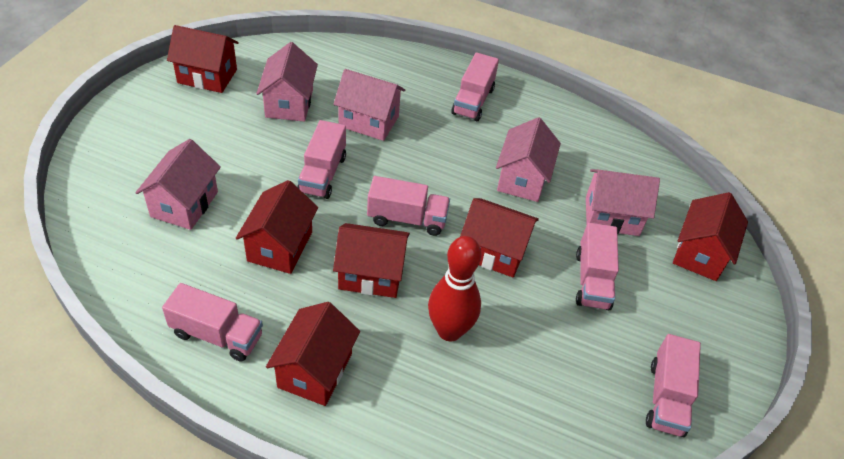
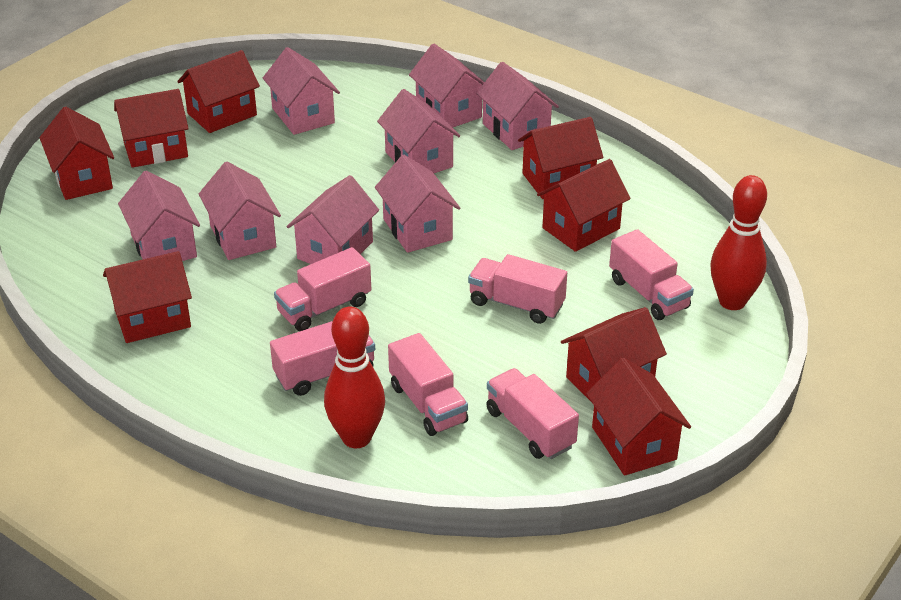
pink house: [136,139,221,230] [256,42,318,122] [333,69,405,141] [496,117,561,202] [586,169,660,236] = 5 -> [118,171,200,261] [199,161,281,260] [263,47,340,135] [287,175,379,264] [375,155,460,253] [377,89,460,173] [409,43,484,128] [476,62,559,150] = 8
red bowling pin: [428,236,481,341] = 1 -> [324,307,385,448] [711,175,767,310] = 2
red house: [167,25,239,93] [236,180,318,274] [266,302,360,406] [333,223,410,298] [460,198,539,277] [673,192,748,281] = 6 -> [39,107,114,200] [103,251,192,343] [114,89,189,168] [177,50,260,133] [518,117,604,199] [537,159,630,252] [561,307,667,400] [586,358,691,476] = 8

